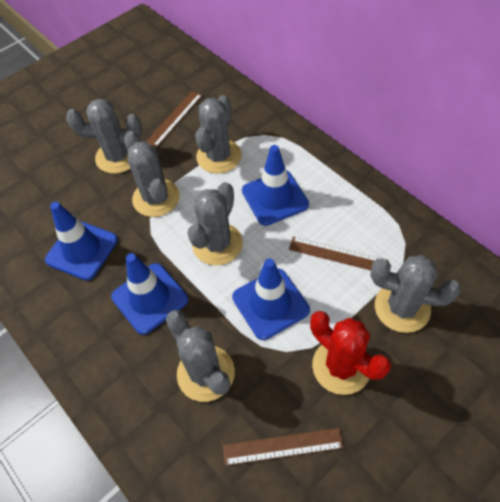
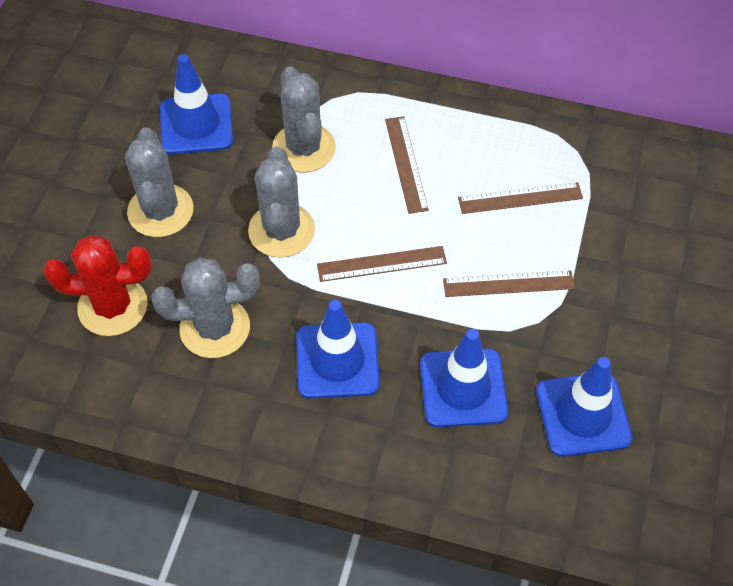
brown ruler: [146,91,202,147] [223,428,344,466] [289,237,388,270] = 3 -> [317,246,447,282] [385,116,429,214] [443,270,575,297] [458,182,583,214] = 4
grey cactus: [66,99,142,174] [124,131,180,217] [166,310,235,402] [187,182,243,265] [195,95,242,174] [370,255,461,333] = 6 -> [125,127,194,237] [151,257,260,358] [248,146,315,258] [272,66,336,173] = 4

